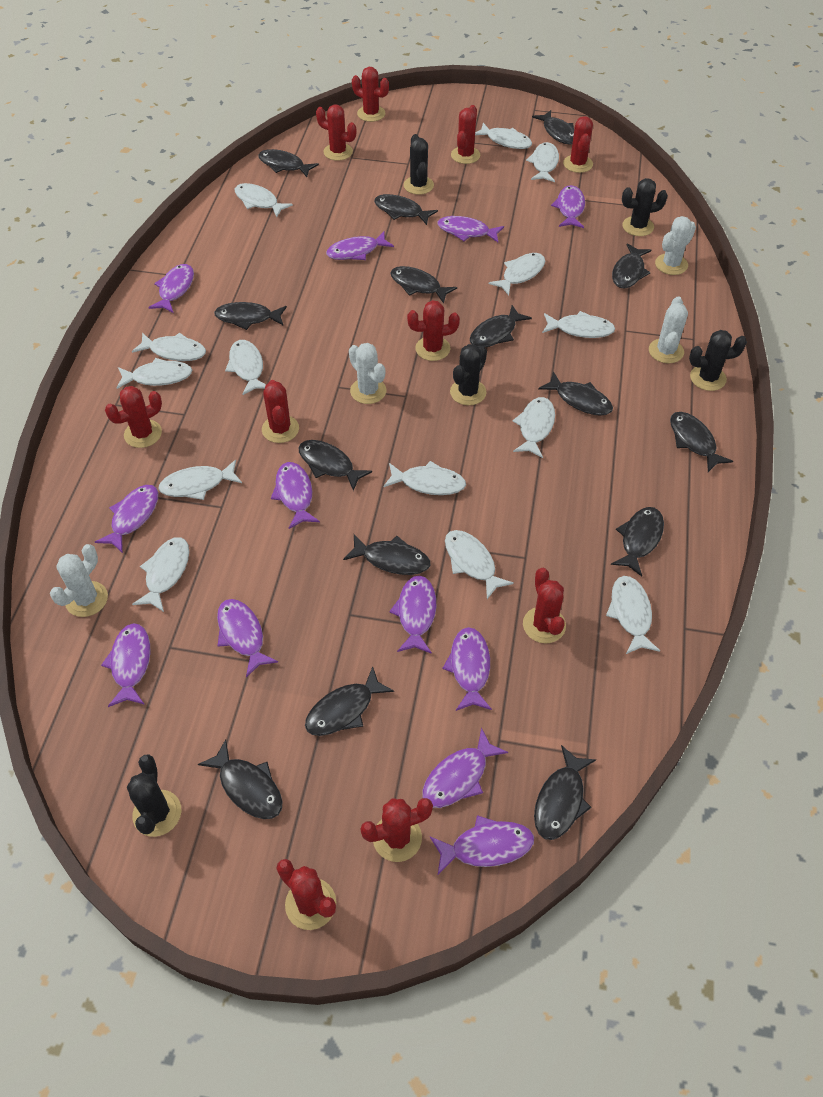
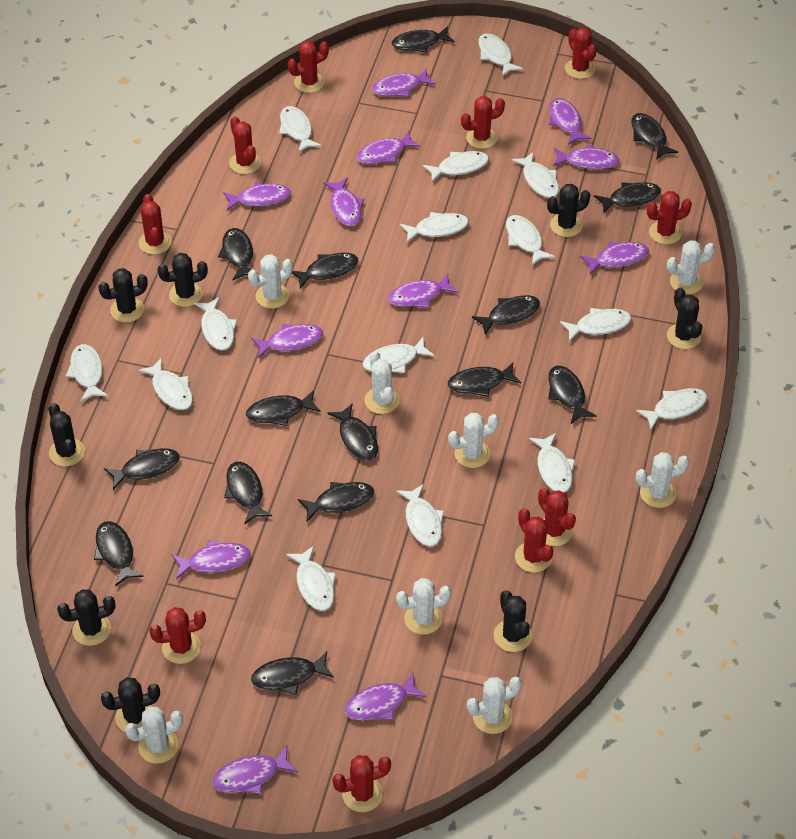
black cactus: [127,755,182,837] [404,134,434,195] [450,344,487,405] [622,178,668,236] [689,330,747,391] = 5 -> [49,403,85,466] [57,589,115,646] [98,268,148,322] [101,677,160,732] [157,253,208,307] [494,590,532,652] [547,184,590,237] [667,288,702,349] = 8
white cactus: [50,544,108,617] [349,343,386,404] [649,296,688,363] [655,216,696,275] = 4 -> [125,707,183,764] [248,254,293,308] [364,351,400,414] [396,578,451,635] [448,413,499,468] [467,677,522,734] [636,452,689,508] [667,240,715,294] = 8
white fish: [117,358,193,389] [132,332,206,361] [132,537,189,612] [158,460,242,500] [225,340,266,395] [235,183,293,217] [383,461,466,495] [445,530,514,599] [475,123,532,149] [489,253,545,295] [513,397,555,458] [526,142,559,182] [542,311,615,338] [606,576,660,654] = 14 -> [66,344,108,402] [138,358,193,410] [194,297,237,350] [279,106,321,153] [286,546,336,611] [363,336,434,373] [396,484,444,546] [400,212,469,243] [423,151,489,182] [478,33,523,77] [506,215,555,266] [511,152,559,198] [529,433,575,493] [560,308,631,341] [636,388,707,430] = 15

